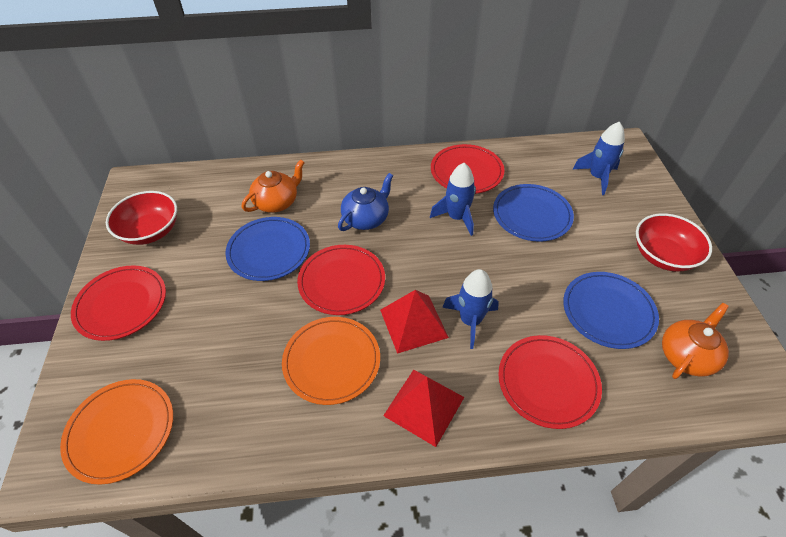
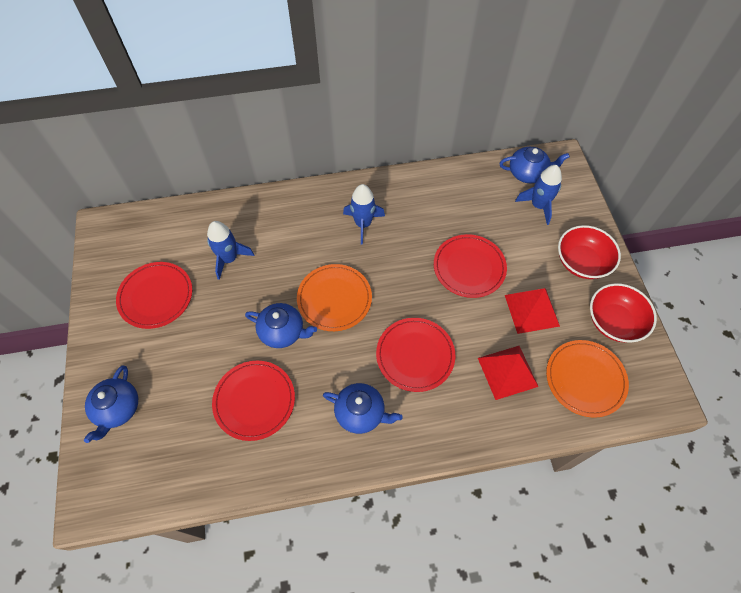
blue plate: [225,217,310,281] [493,184,574,242] [563,272,659,349] = 3 -> none = 0
blue teapot: [338,173,393,231] = 1 -> [84,365,138,443] [245,303,317,348] [323,383,403,434] [499,147,570,183] = 4
orange teapot: [242,159,305,213] [662,303,729,379] = 2 -> none = 0

